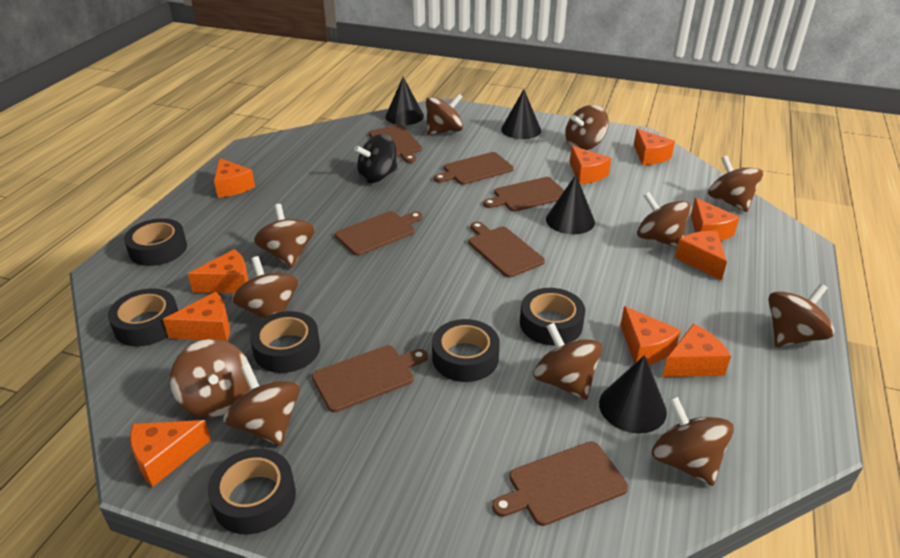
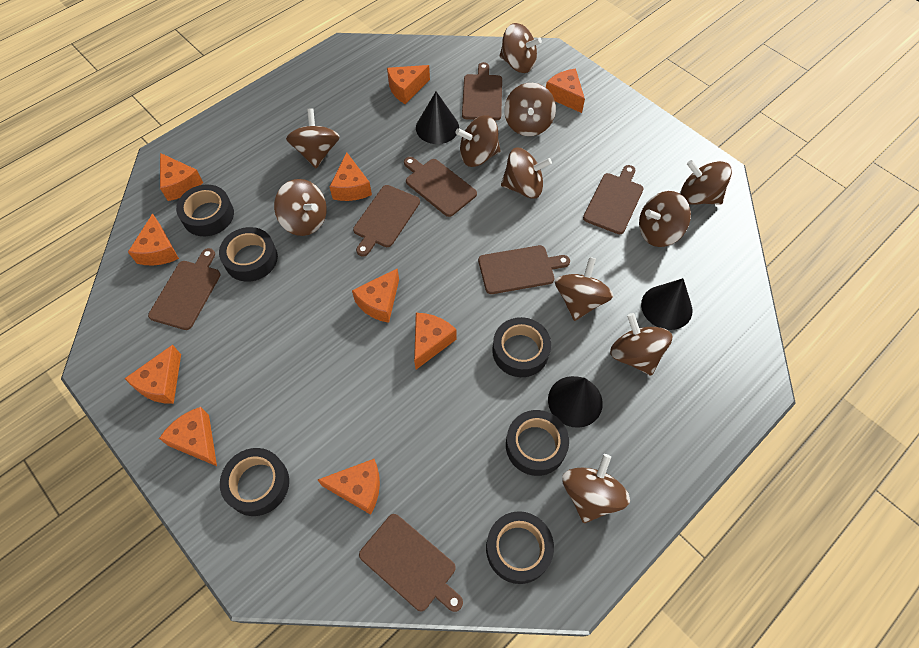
black cone: [385,77,424,125] [501,89,541,139] [546,175,595,234] [599,355,667,434] = 4 -> [416,92,459,144] [548,376,603,428] [641,278,692,330] = 3
black spinning top: [354,134,397,183] = 1 -> none = 0

